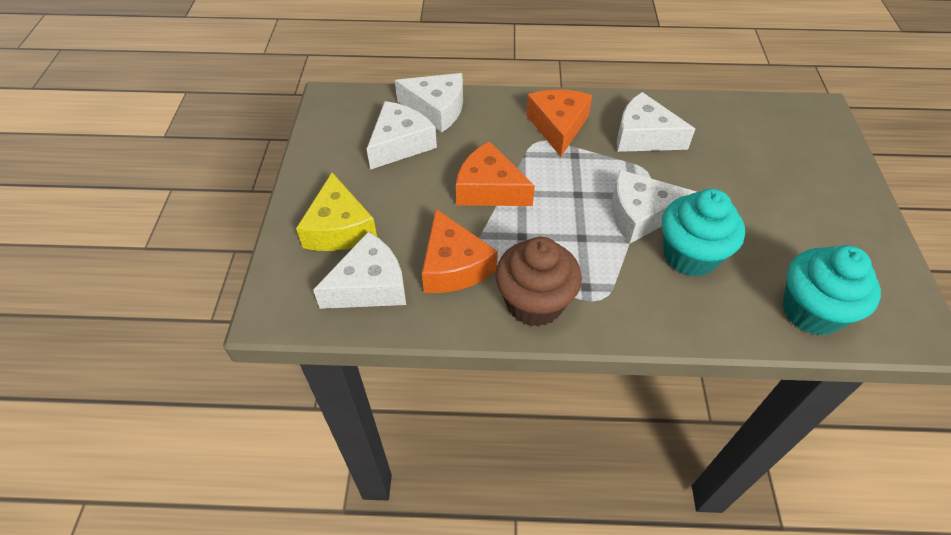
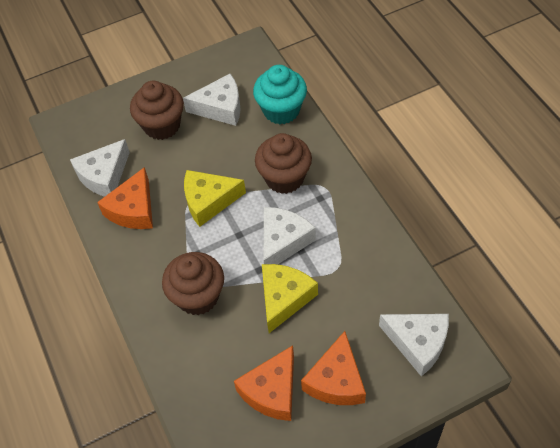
brown cupcake: [495,237,582,327] = 1 -> [130,81,184,140] [162,252,224,315] [255,133,312,194] = 3
turquoise cupcake: [662,189,745,277] [783,245,881,336] = 2 -> [253,65,307,124] = 1
white cheese: [313,231,406,309] [367,101,437,170] [395,73,463,132] [612,170,696,244] [617,92,695,152] = 5 -> [70,139,130,197] [183,74,241,126] [264,207,316,265] [379,314,449,376] = 4
yellow cheese: [296,172,377,251] = 1 -> [184,170,246,227] [262,264,318,333] = 2

